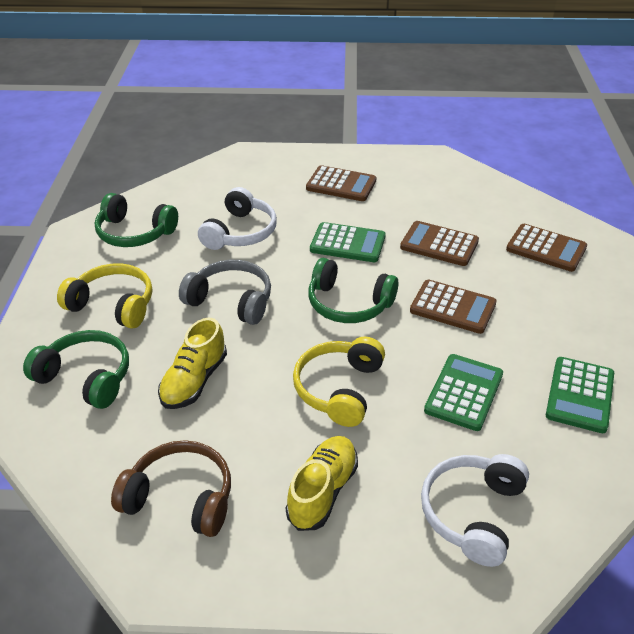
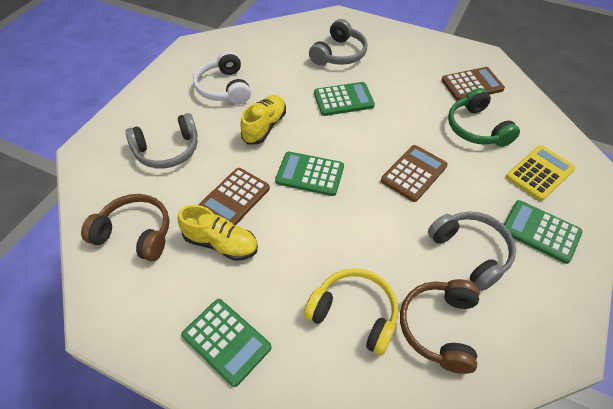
brown calculator: [306,165,376,201] [400,221,479,266] [410,280,497,334] [506,224,587,272] = 4 -> [198,168,270,225] [381,145,448,202] [442,67,505,101] = 3
brown headphones: [111,440,231,537] = 1 -> [81,194,169,261] [400,279,480,374] = 2
green calculator: [310,222,386,262] [424,354,503,431] [546,357,614,433] = 3 -> [181,299,272,387] [275,152,344,196] [314,82,375,116] [504,200,583,264] = 4
green headphones: [23,330,129,409] [95,193,178,247] [308,258,398,323] = 3 -> [448,88,520,147] = 1
grey headphones: [179,260,271,325] = 1 -> [125,113,198,169] [309,19,367,66] [428,211,516,291] = 3
white headphones: [198,187,277,250] [421,454,529,567] = 2 -> [193,51,251,104] = 1
yellow calculator: none = 0 -> [506,145,575,201] = 1
yellow headphones: [57,264,152,329] [293,337,385,427] = 2 -> [304,268,398,356] = 1

